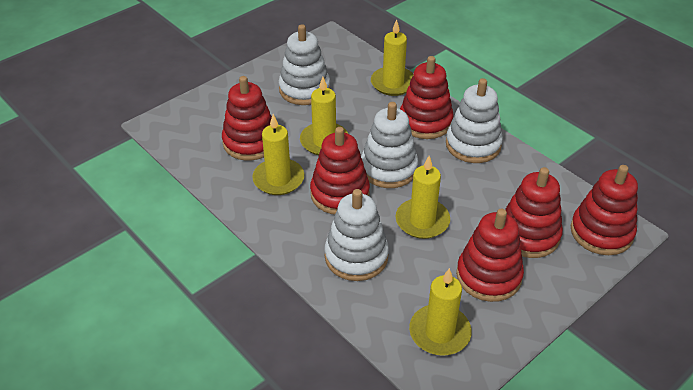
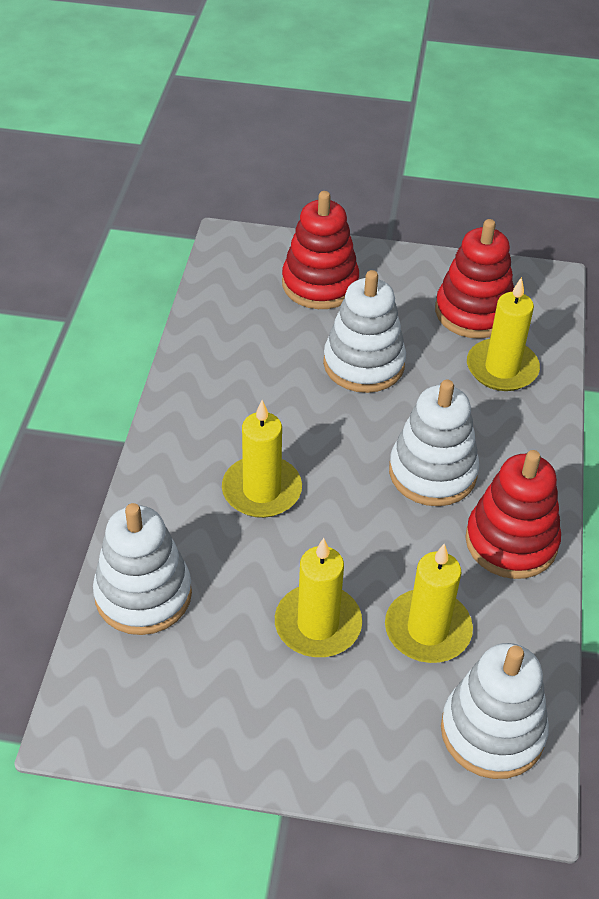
red stacking toy: [222,76,272,161] [310,127,370,215] [400,56,454,139] [456,209,524,302] [505,167,563,258] [571,165,638,255] = 6 -> [282,191,359,309] [435,219,514,339] [465,450,561,579] = 3
yellow candle: [252,114,304,195] [300,77,348,155] [371,19,414,96] [396,156,450,239] [409,268,472,356] = 5 -> [222,400,302,518] [275,538,362,657] [385,544,473,663] [467,277,540,391] = 4

